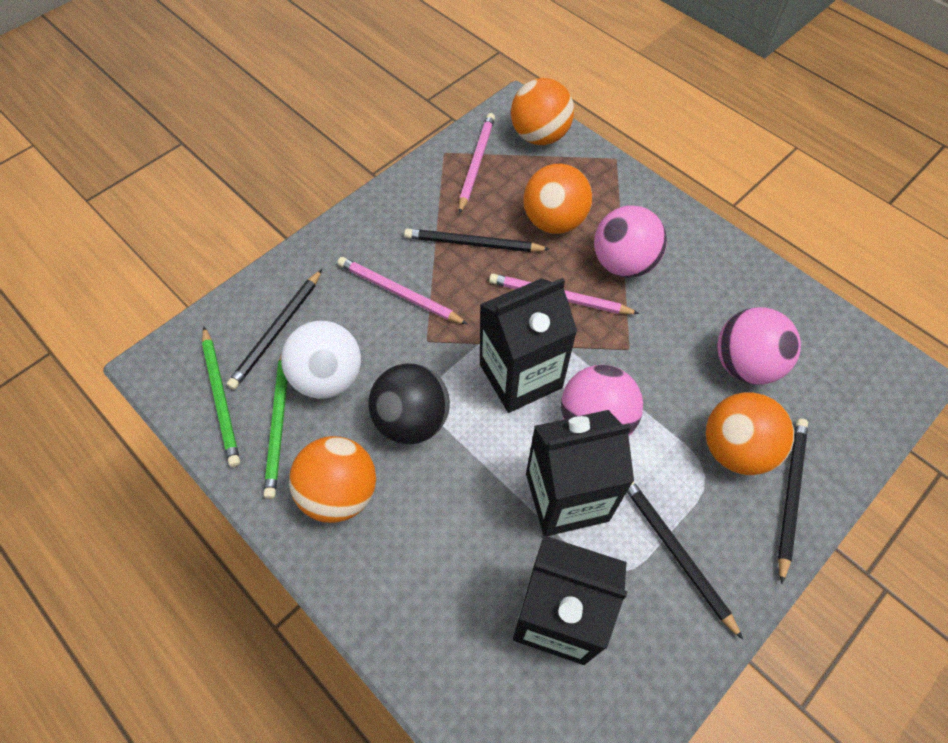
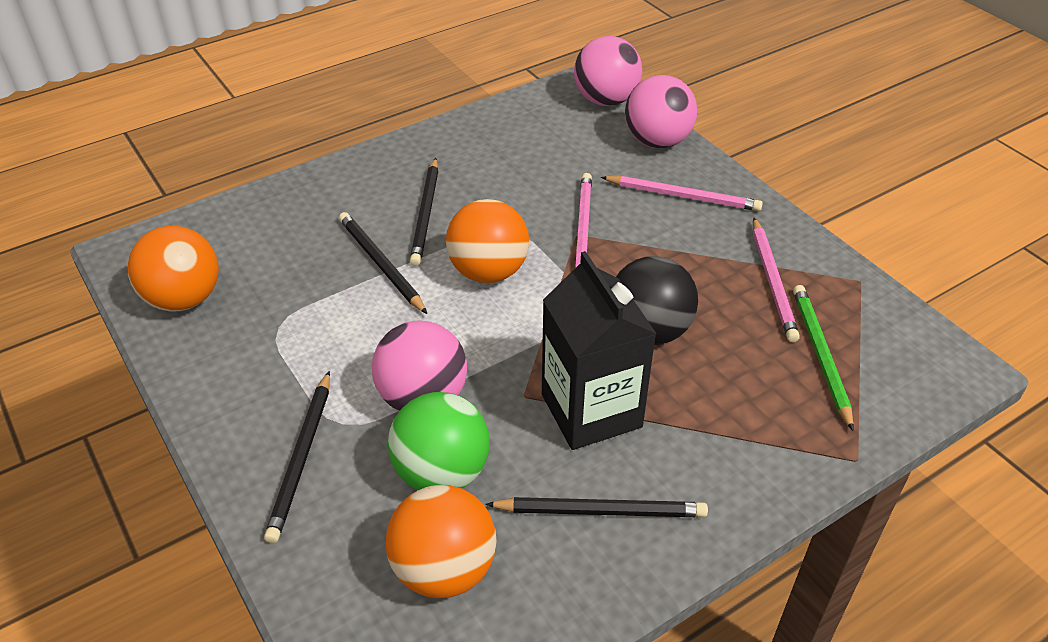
black carton: [480,278,577,413] [513,536,627,665] [526,410,634,536] = 3 -> [542,251,656,450] = 1
green ball: none = 0 -> [388,392,490,490] = 1
green pencil: [202,327,240,467] [264,353,287,499] = 2 -> [793,285,854,431] = 1
orange ball: [289,436,376,523] [511,78,574,145] [523,164,592,234] [706,392,794,475] = 4 -> [128,226,219,311] [386,485,497,598] [446,199,529,283] = 3
white ball: [281,321,361,399] = 1 -> none = 0

